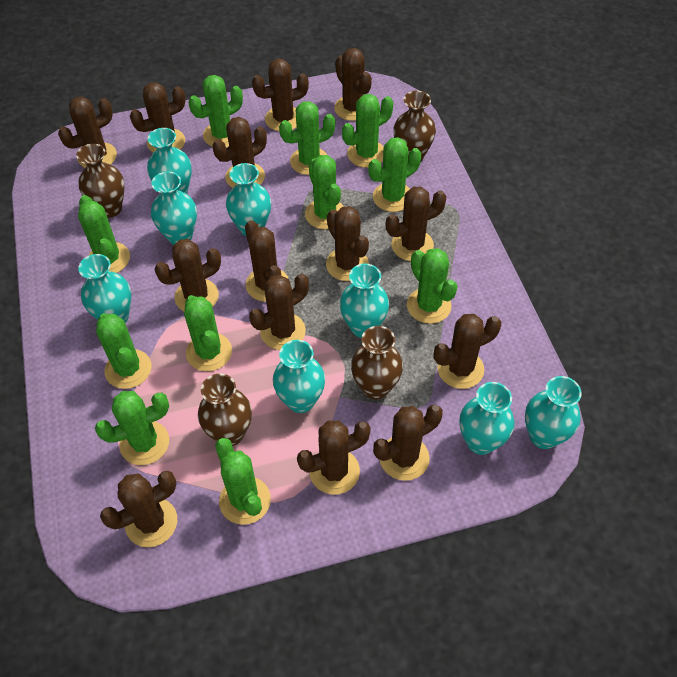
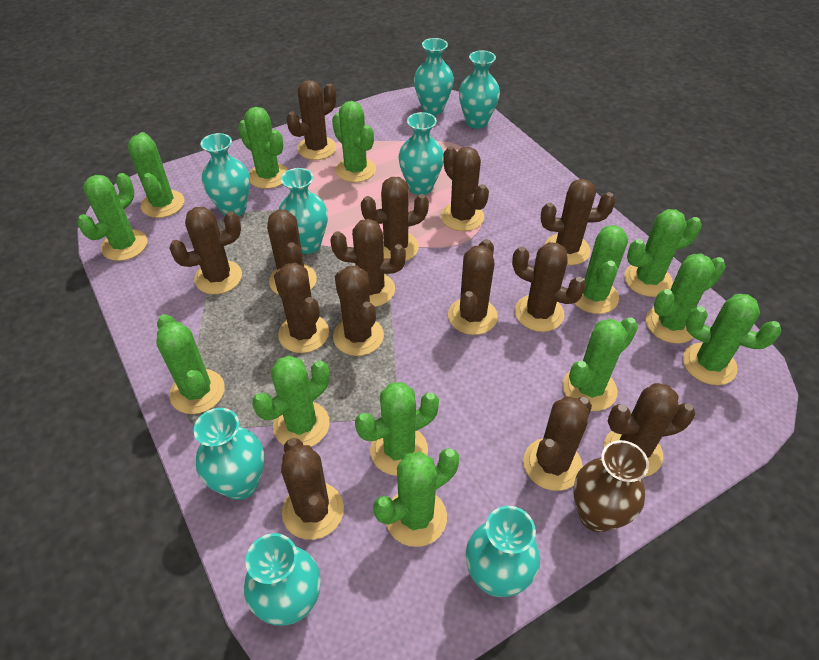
brown vase: [76,144,125,218] [198,374,252,446] [351,326,403,399] [393,91,436,161] = 4 -> [573,440,649,532] = 1
green cactus: [78,195,130,273] [95,391,169,465] [96,313,151,389] [184,295,232,371] [189,75,243,148] [215,438,271,525] [279,101,335,175] [305,155,344,229] [342,94,393,168] [369,137,421,212] [407,248,458,324] = 11 -> [77,173,148,261] [128,132,184,218] [156,314,225,414] [238,107,288,189] [252,356,330,447] [332,101,376,182] [355,382,439,476] [373,448,459,547] [563,317,638,411] [574,225,628,314] [624,209,702,297] [646,254,726,344] [683,294,781,385] = 13

